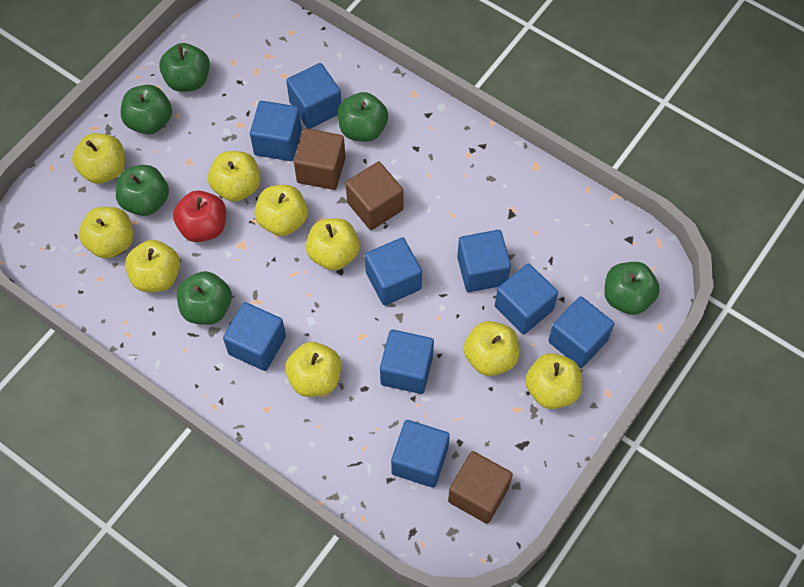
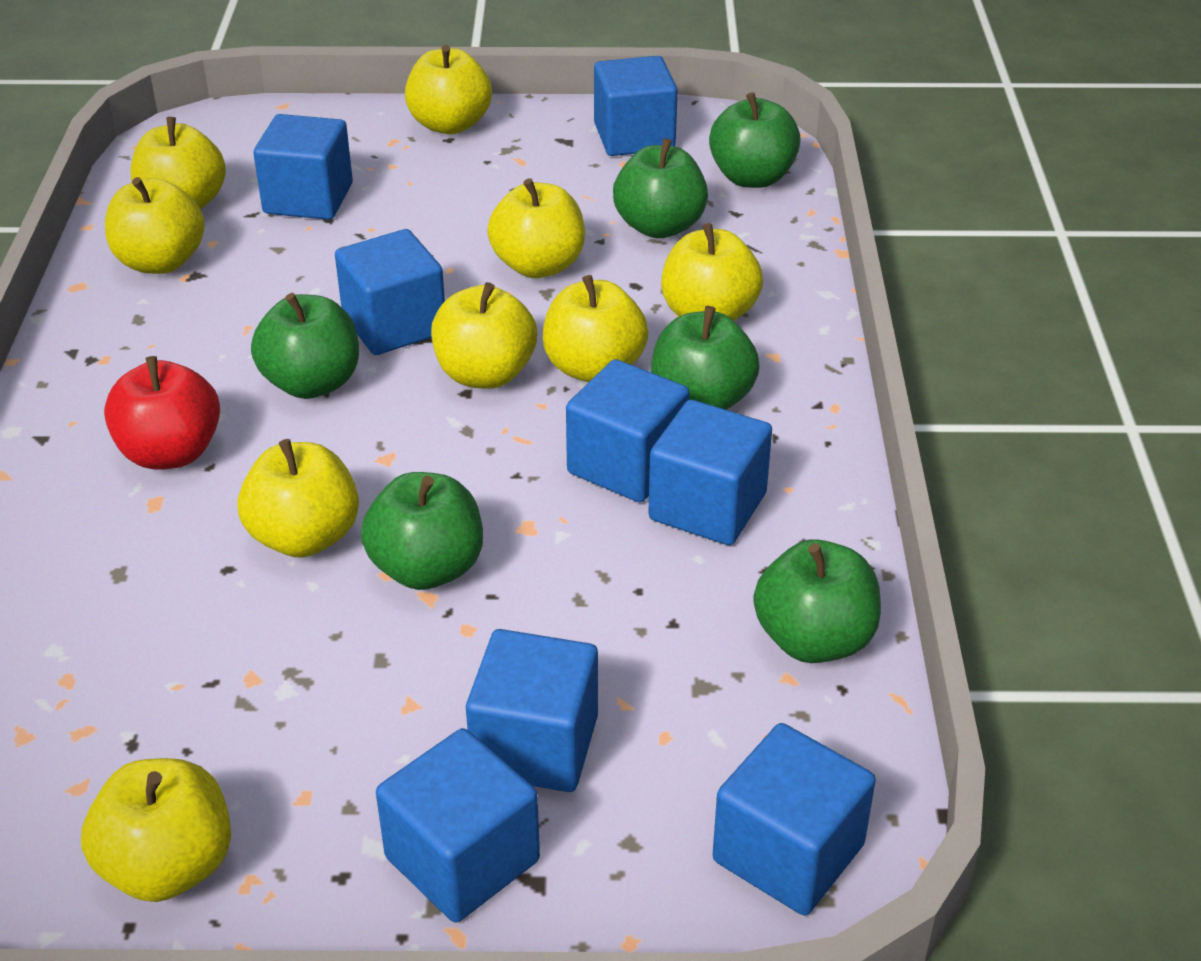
blue cube: [223,302,286,371] [250,101,302,161] [286,63,341,129] [365,237,422,305] [380,330,434,394] [391,420,450,488] [457,230,511,292] [495,263,558,334] [548,296,614,368] = 9 -> [253,114,353,220] [335,229,445,355] [376,728,540,923] [466,629,598,792] [566,359,689,502] [594,56,678,156] [648,400,772,545] [713,723,876,915] = 8
brown cube: [294,128,346,190] [346,162,403,230] [448,451,513,524] = 3 -> none = 0

